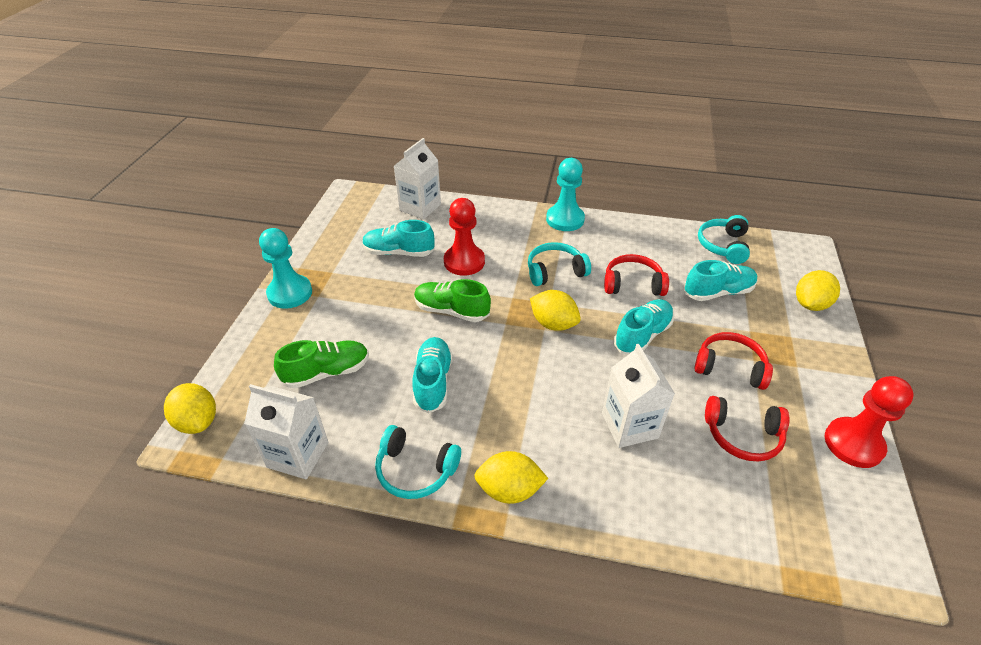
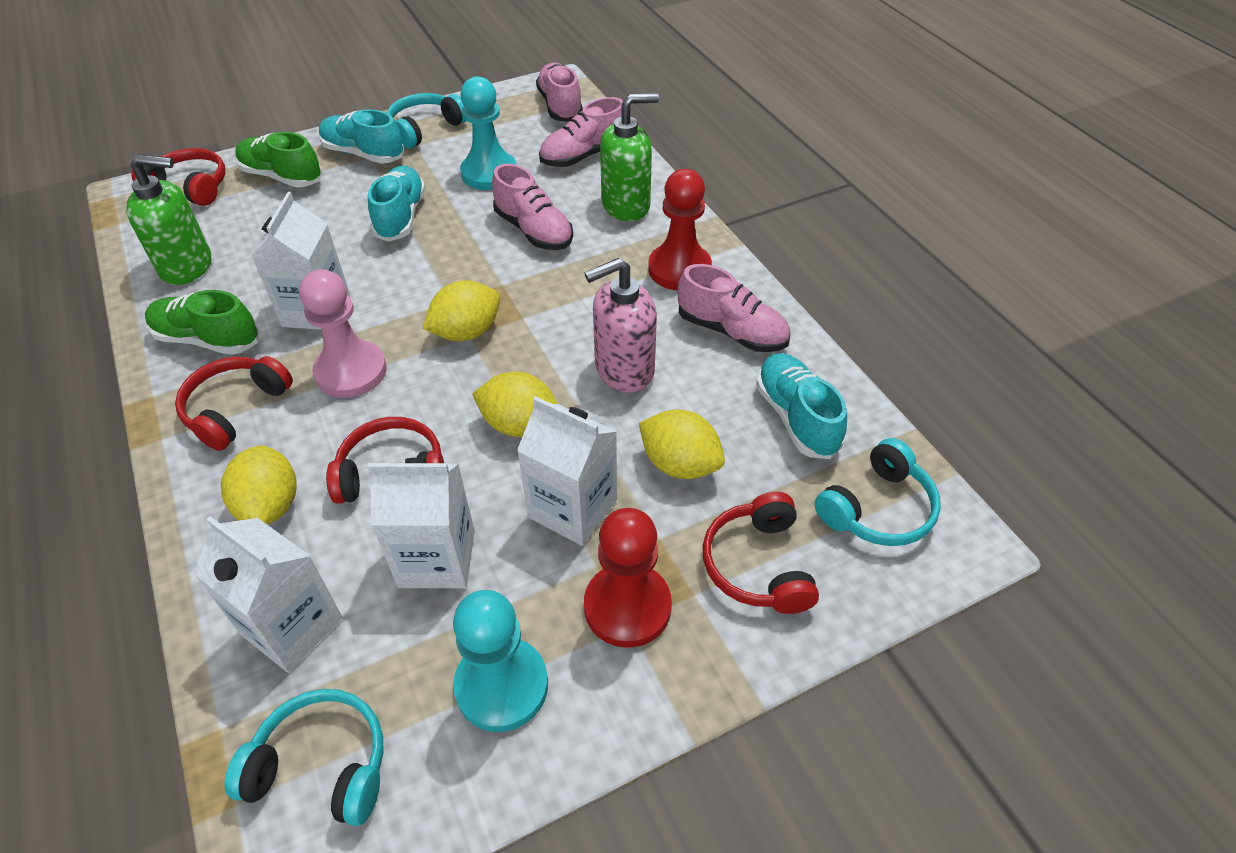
green soap dispenser: none = 0 -> [126,154,211,285] [600,93,659,221] = 2
pink pawn: none = 0 -> [299,269,387,398] = 1
pink shoe: none = 0 -> [492,164,573,250] [536,63,583,122] [539,97,623,167] [678,264,791,352] = 4
pink soap dispenser: none = 0 -> [585,258,657,393] = 1
red headphones: [604,254,669,296] [695,332,773,390] [705,396,789,461] = 3 -> [131,148,225,206] [175,356,293,451] [326,417,444,504] [703,492,819,614] = 4
turquoise shoe: [362,220,435,257] [412,337,453,413] [614,299,674,355] [684,260,758,301] = 4 -> [319,109,404,164] [368,165,426,242] [756,353,847,459] = 3
white carton: [244,384,328,479] [394,138,441,219] [602,344,675,448] = 3 -> [193,516,343,672] [252,192,350,330] [367,458,475,588] [517,396,617,546] = 4

